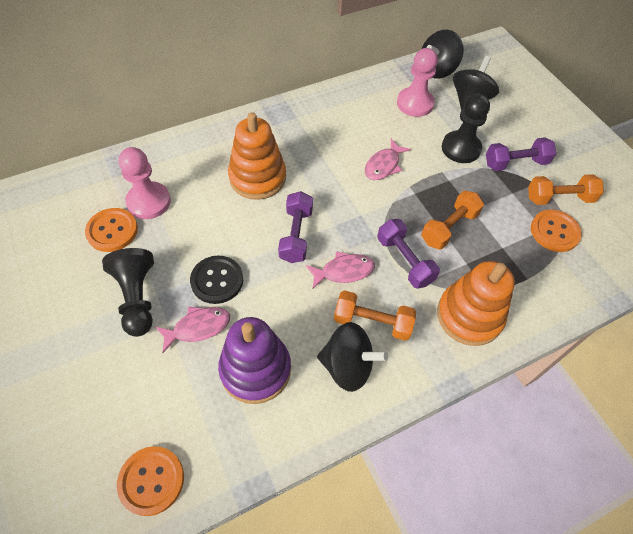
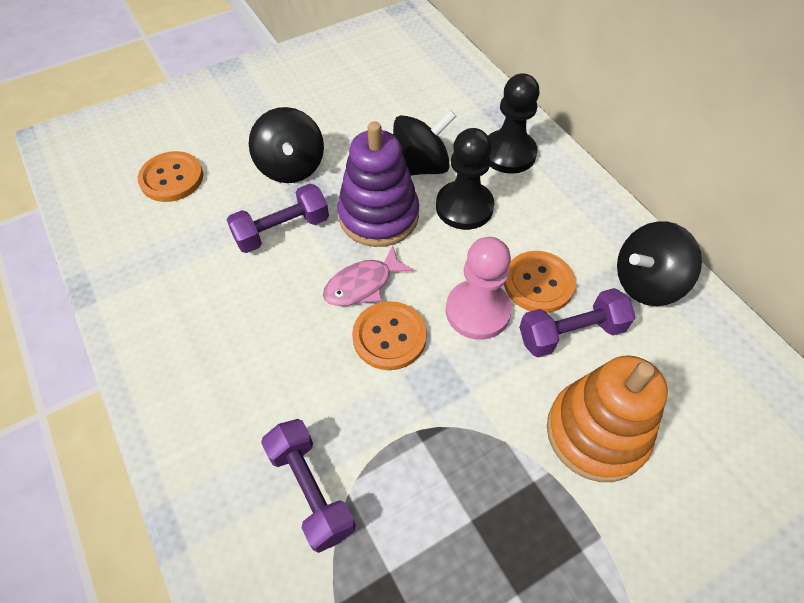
black button: [190,256,243,304] = 1 -> none = 0
orange dumbbell: [334,290,416,341] [421,191,484,250] [528,174,604,205] = 3 -> none = 0
orange stacking toy: [228,112,286,200] [437,261,515,346] = 2 -> [547,356,668,482] = 1
pink fish: [156,307,230,353] [306,251,375,290] [365,139,411,180] = 3 -> [323,246,414,306] = 1
pink pawn: [119,147,171,219] [397,48,438,117] = 2 -> [446,237,512,340] = 1

